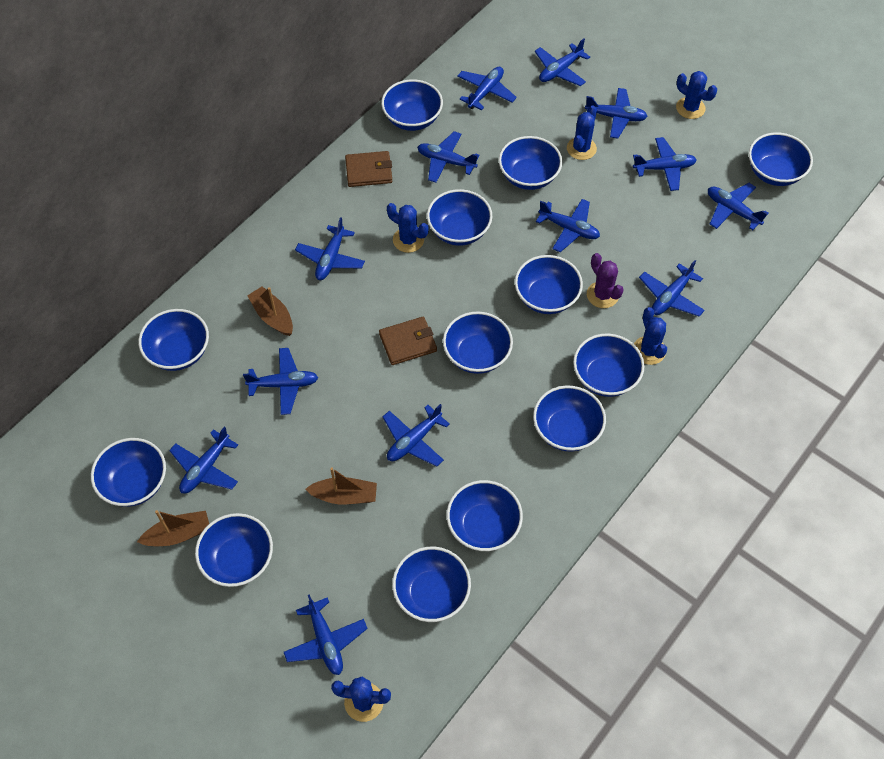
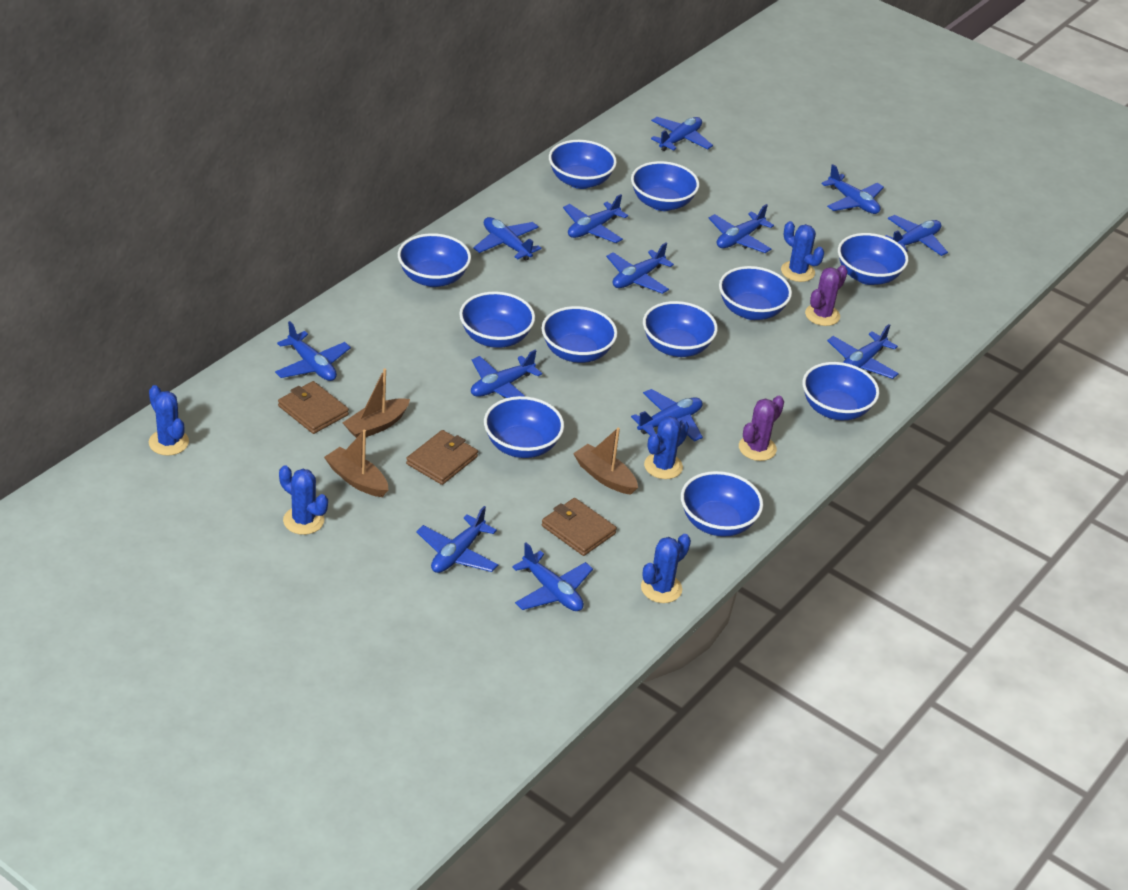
blue bowl: [91,438,166,507] [138,309,209,371] [195,513,273,587] [381,79,443,131] [392,547,471,622] [427,189,492,246] [443,311,513,374] [447,480,523,551] [499,136,562,190] [515,255,583,314] [533,385,606,452] [573,334,645,397] [749,132,813,186] = 13 -> [398,233,471,287] [459,292,535,348] [484,396,564,458] [542,306,617,363] [549,140,617,189] [631,161,699,211] [643,301,718,357] [681,471,763,537] [719,266,792,320] [802,362,879,420] [838,233,908,285] = 11
brown wallet: [345,151,392,187] [379,317,437,365] = 2 -> [278,381,349,434] [406,430,478,485] [542,498,617,556] = 3
purple cactus: [587,253,624,308] = 1 -> [739,396,784,461] [805,265,848,326] = 2

